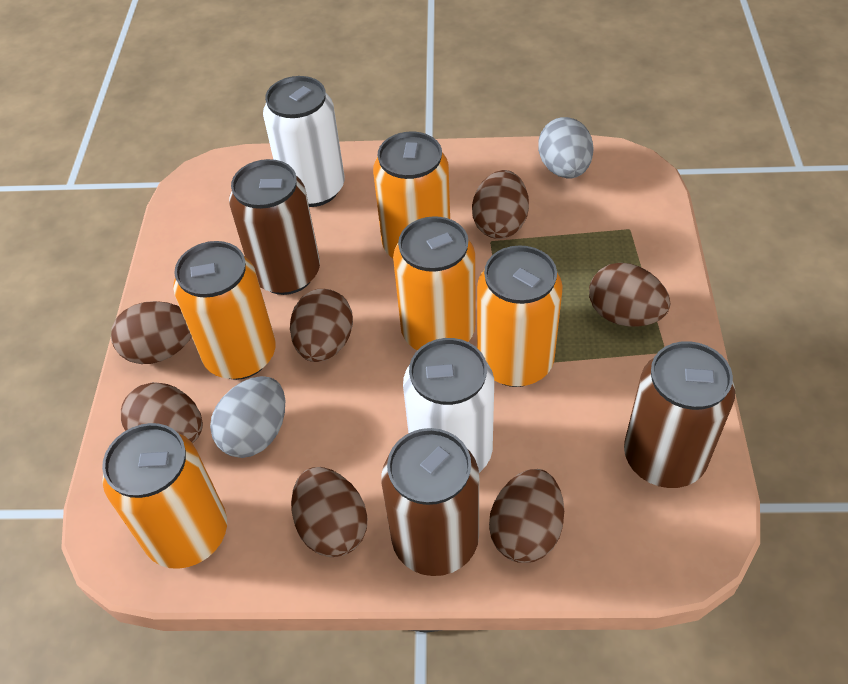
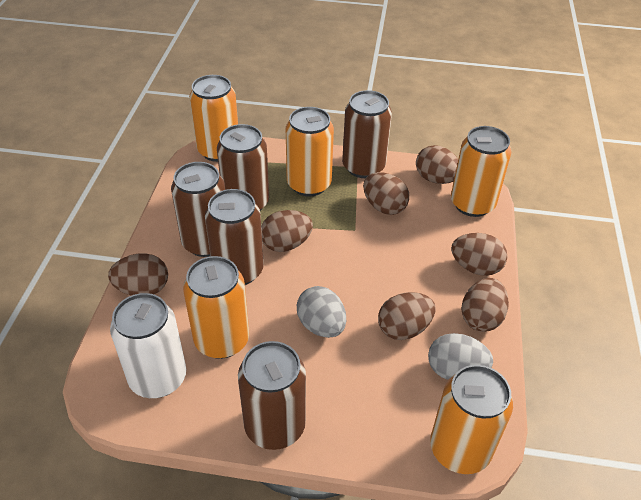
brown can: [229,159,320,295] [381,428,479,576] [624,341,735,488] = 3 -> [171,162,225,257] [205,189,264,285] [217,124,269,211] [238,341,306,450] [342,90,392,178] = 5
white can: [263,76,345,207] [403,338,494,473] = 2 -> [110,293,186,398] = 1

